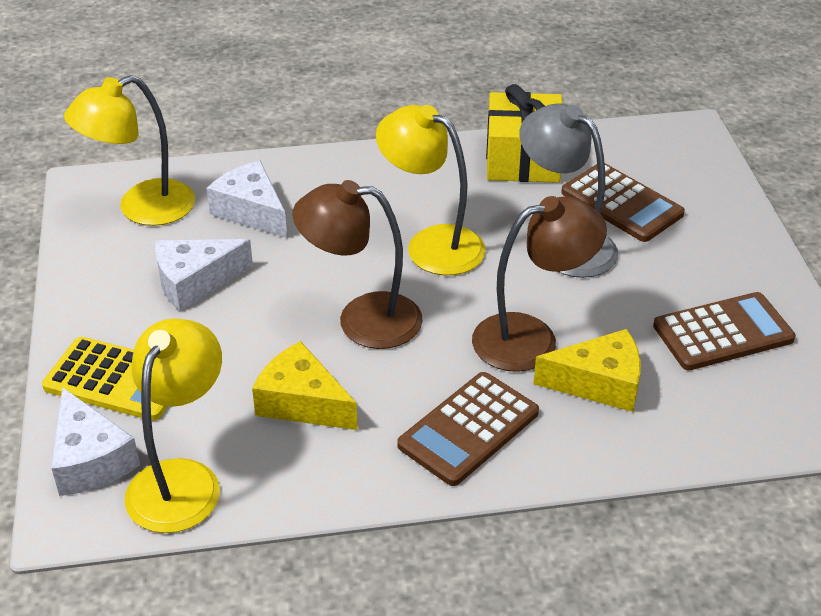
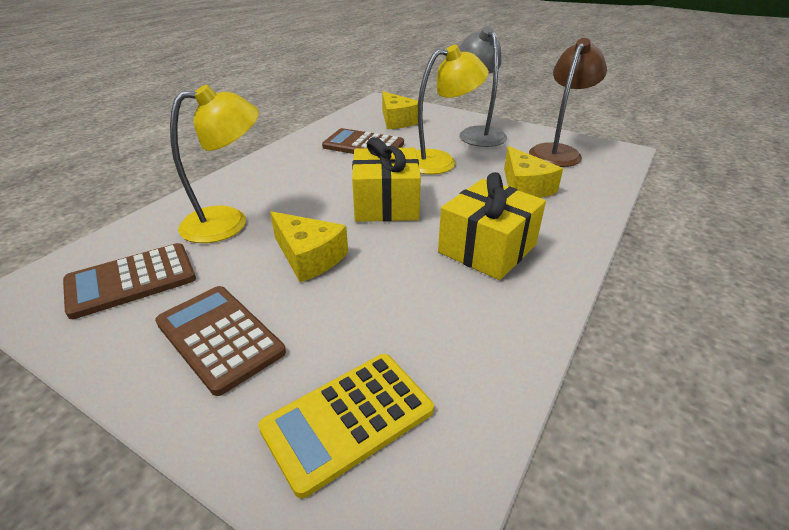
brown lamp: [292,180,423,349] [472,196,607,372] = 2 -> [529,38,607,167] = 1
white cheese: [51,387,140,496] [155,239,253,311] [206,161,287,238] = 3 -> none = 0
yellow cheese: [252,341,358,430] [533,329,641,412] = 2 -> [270,211,348,282] [382,91,418,129] [504,146,563,198] = 3
yellow gift: [486,84,562,183] = 1 -> [352,137,421,222] [438,172,546,280] = 2
yellow lamp: [64,75,195,226] [125,319,222,533] [376,105,486,275] = 3 -> [170,85,259,243] [416,45,489,174] = 2

